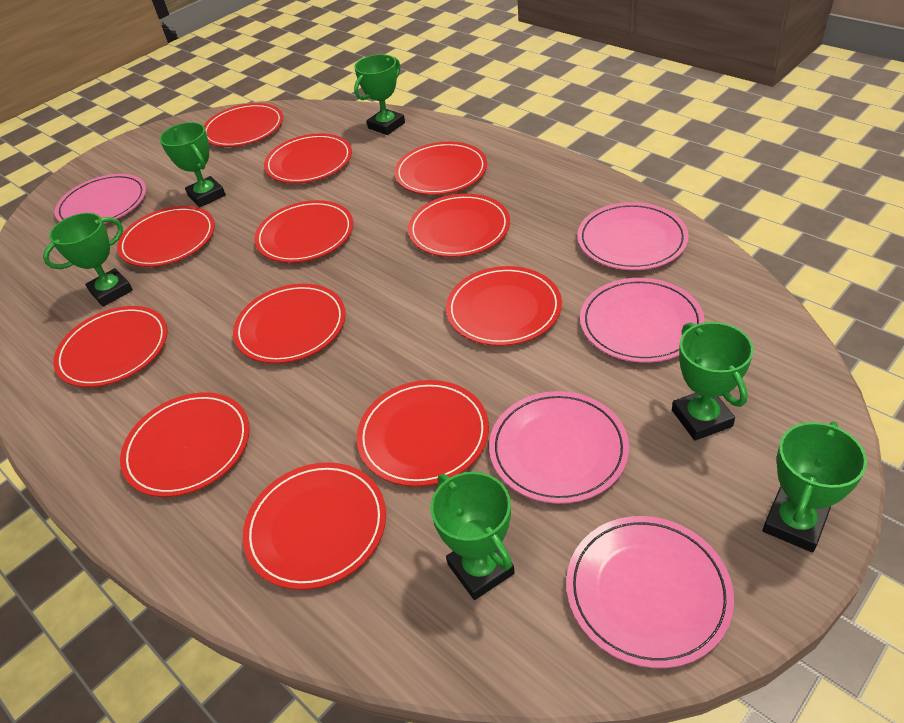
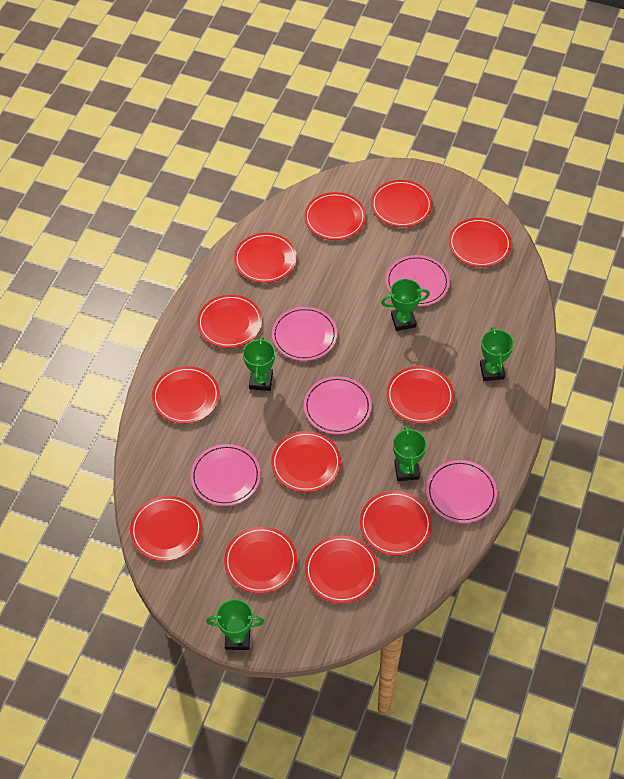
green trophy: [43,213,133,307] [159,122,226,207] [354,54,405,135] [431,472,515,600] [672,322,754,441] [762,422,867,553] = 6 -> [206,599,264,650] [243,337,275,391] [381,279,430,331] [393,426,427,481] [480,327,514,381] = 5

